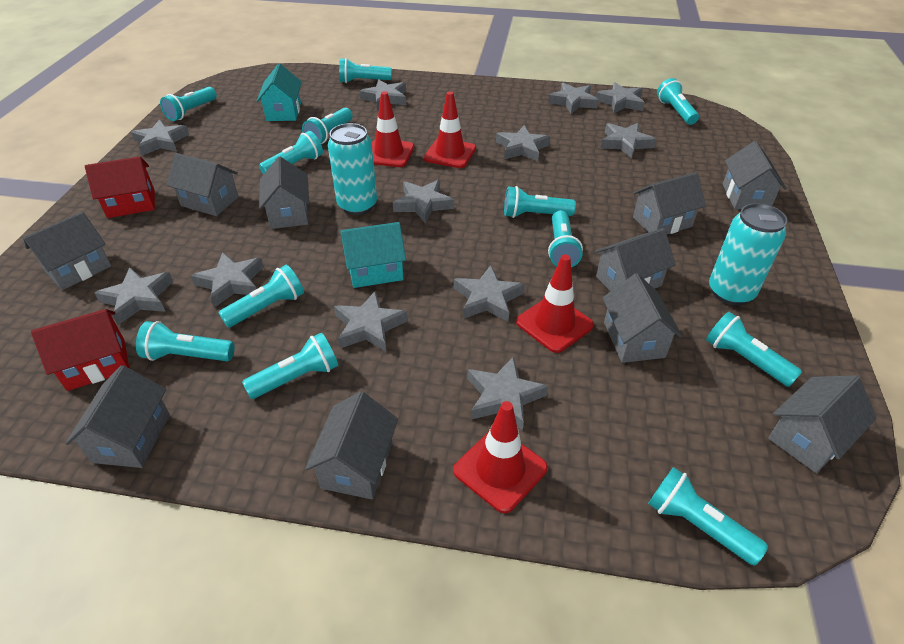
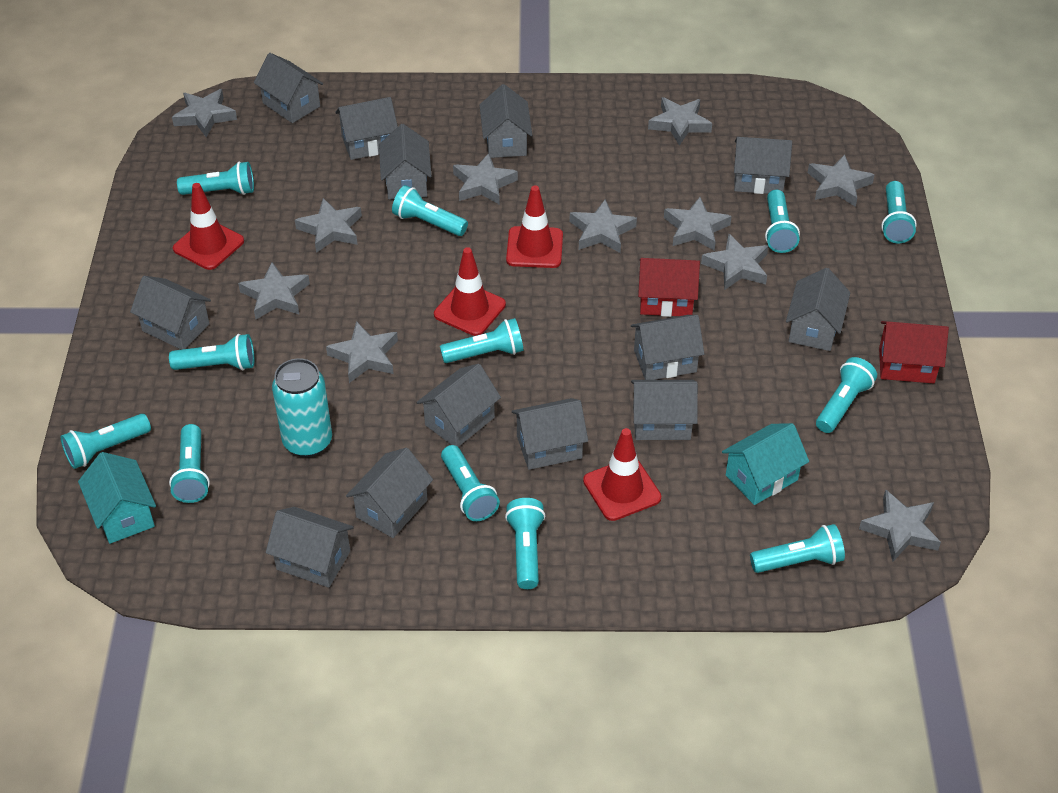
grey house: [23,212,111,290] [65,365,170,468] [167,153,239,216] [259,157,309,229] [305,391,398,499] [595,228,676,291] [603,273,682,363] [633,172,706,234] [723,141,787,209] [768,375,877,473] = 10 -> [130,276,211,350] [254,53,323,123] [266,507,354,588] [335,97,398,160] [346,448,433,538] [379,124,432,199] [417,364,501,447] [480,84,532,158] [512,398,588,470] [631,315,704,380] [631,380,698,440] [734,137,792,194] [786,268,851,351] = 13
grey star: [95,267,173,325] [131,119,189,156] [191,252,264,308] [334,291,408,352] [359,79,406,110] [393,180,454,223] [454,265,525,322] [467,356,549,431] [496,126,550,161] [548,83,599,114] [596,82,645,113] [600,123,656,159] = 12 -> [172,89,237,137] [238,262,310,319] [295,198,362,253] [326,321,398,383] [453,153,518,205] [569,199,637,253] [648,97,712,146] [664,197,732,250] [701,234,768,290] [808,154,874,207] [859,489,941,562] = 11
turquoise can: [328,123,377,215] [709,203,787,305] = 2 -> [272,358,332,457] = 1

